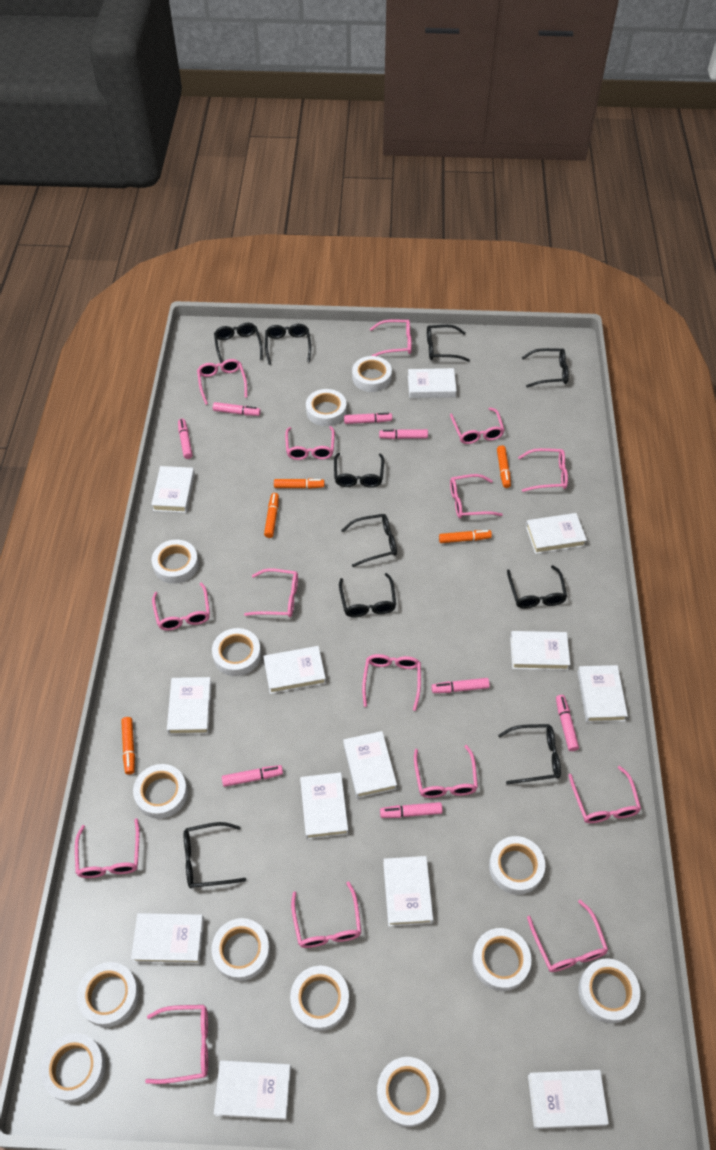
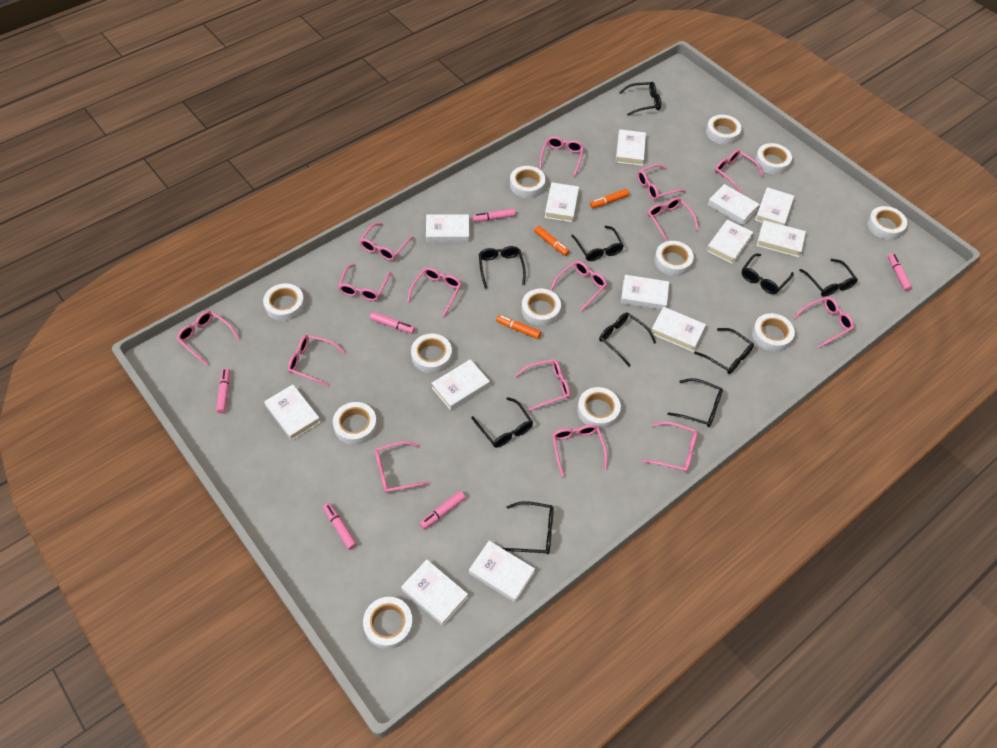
orange marker: [121,717,135,775] [264,493,279,538] [274,478,324,489] [439,530,492,543] [497,445,511,488] = 5 -> [496,315,541,339] [534,226,569,256] [590,189,629,208] = 3
pink marker: [178,419,193,459] [213,402,261,416] [222,765,283,787] [344,413,392,424] [379,429,428,439] [380,802,442,818] [431,678,490,693] [556,695,579,751] = 8 -> [216,368,230,413] [323,503,357,550] [370,312,415,334] [420,491,466,529] [473,208,515,222] [888,253,912,291] = 6
white tape: [40,1033,105,1102] [77,962,139,1027] [133,764,188,819] [152,540,199,584] [212,628,261,676] [212,918,270,981] [290,966,349,1031] [306,389,347,426] [352,356,392,392] [377,1057,439,1127] [472,928,531,991] [489,836,545,895] [578,959,640,1023] = 13 -> [263,283,305,321] [333,402,377,445] [363,597,413,649] [411,334,452,373] [510,166,546,198] [521,288,561,326] [577,387,621,429] [654,241,694,276] [706,115,742,145] [752,313,795,352] [755,143,792,174] [867,206,907,240] = 12

